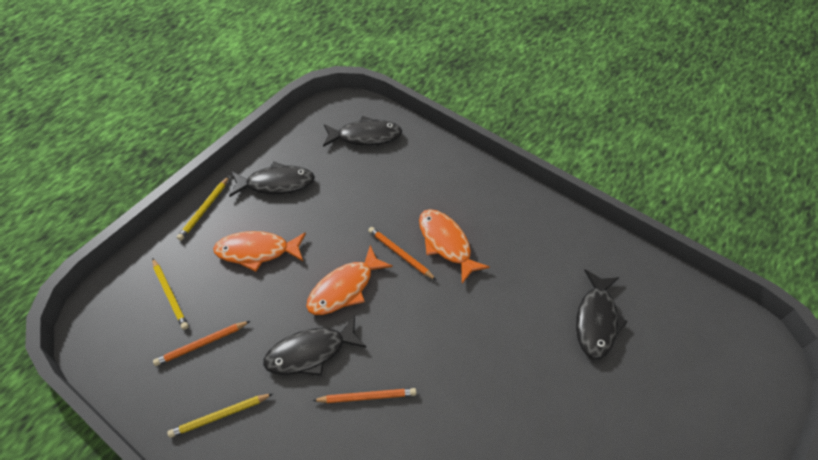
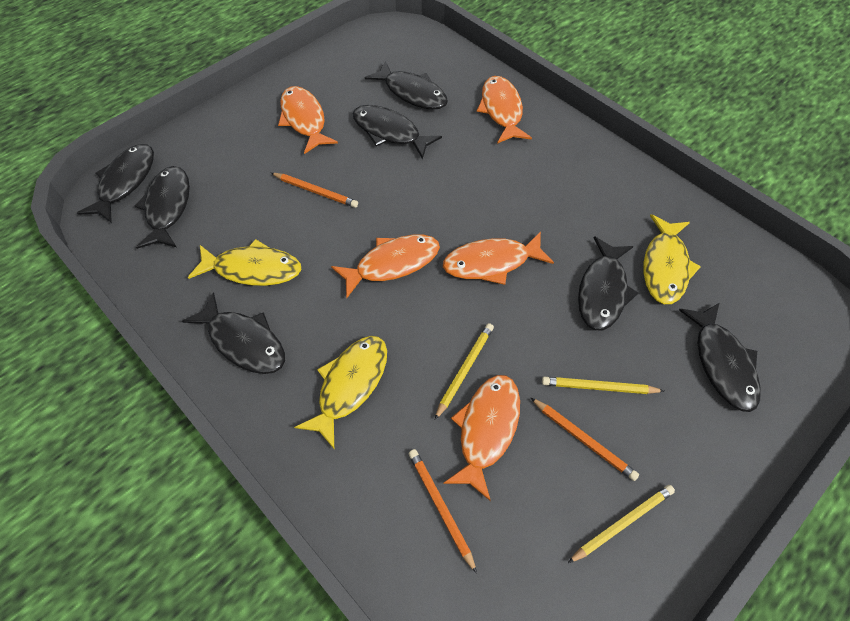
black fish: [229,161,315,197] [263,316,367,376] [323,116,402,147] [576,270,628,359] = 4 -> [77,144,154,223] [135,166,190,249] [182,292,285,374] [353,105,442,159] [365,61,448,110] [578,236,638,330] [679,303,761,412] = 7
orange fish: [213,231,306,272] [306,245,393,315] [419,209,490,284] = 3 -> [278,86,338,154] [331,234,440,298] [443,232,554,285] [443,375,520,501] [477,76,532,144] = 5
yellow fish: none = 0 -> [188,239,301,286] [294,336,387,449] [643,214,701,304] = 3

